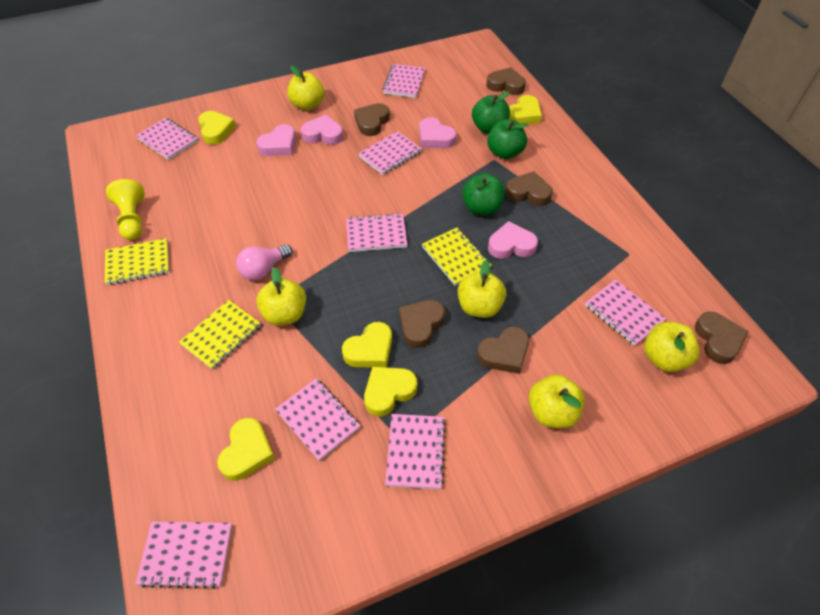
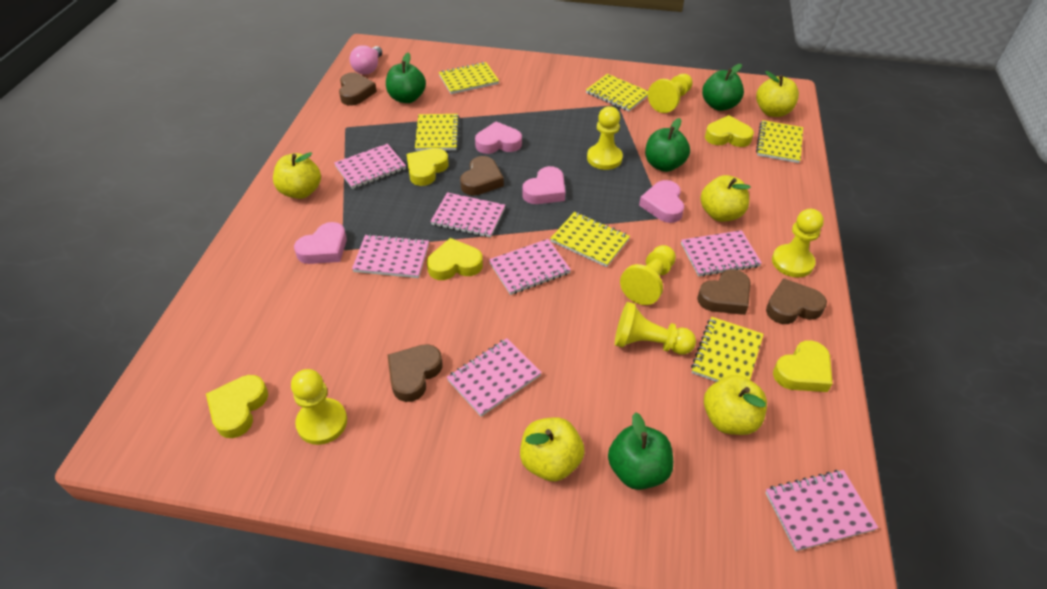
brown heart: [354,103,390,136] [399,300,445,348] [477,326,529,374] [486,67,526,95] [506,171,553,206] [695,311,749,364] = 6 -> [339,72,377,106] [387,344,443,402] [460,156,504,196] [697,269,751,315] [766,278,827,324] = 5
green apple: [462,173,505,215] [472,91,510,134] [487,119,528,159] = 3 -> [386,53,426,103] [608,412,673,490] [645,118,690,172] [702,64,744,111] = 4
pink notebook: [135,522,232,589] [136,118,198,160] [275,378,361,461] [346,213,408,252] [358,131,422,175] [382,64,425,98] [385,414,446,489] [585,279,666,346] = 8 -> [334,144,406,189] [352,234,429,278] [430,192,505,238] [447,338,542,416] [489,239,571,295] [681,230,762,276] [765,470,878,551] = 7
yellow notebook: [105,238,169,285] [179,300,261,370] [422,227,492,286] = 3 -> [415,114,460,151] [439,62,499,94] [550,212,630,267] [586,74,648,112] [691,317,764,382] [756,120,803,163] = 6
yellow pawn: [106,179,145,240] = 1 -> [291,369,347,445] [587,106,623,170] [615,302,696,354] [620,245,676,305] [648,74,693,113] [772,209,824,277] = 6

